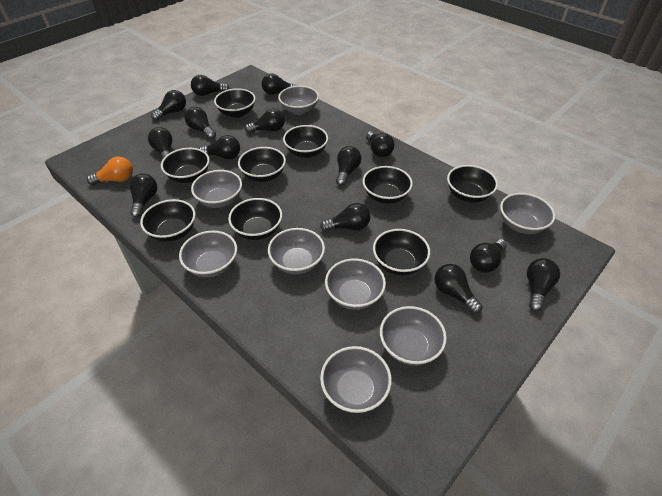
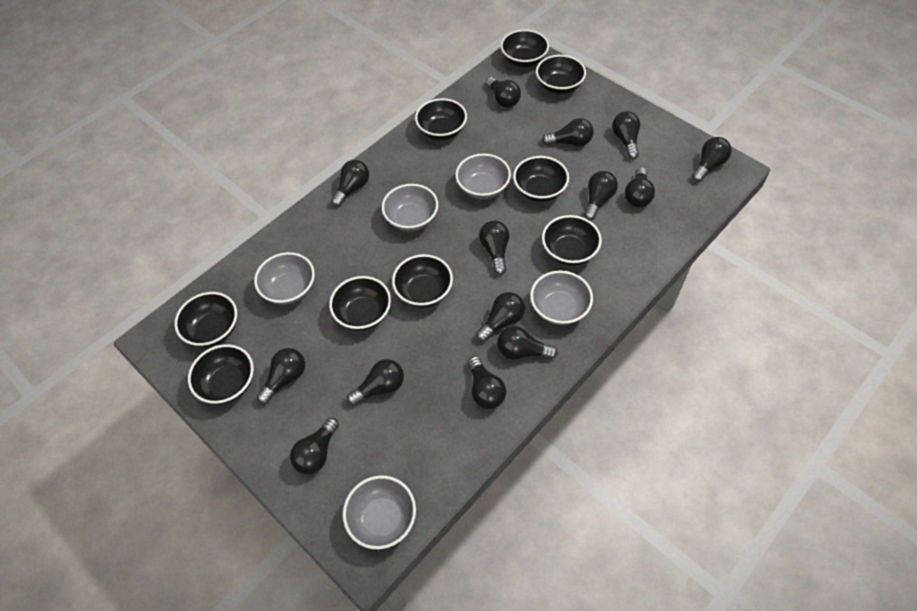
grey bowl: [179,231,237,278] [191,170,242,208] [268,228,325,274] [278,86,319,115] [320,346,392,413] [325,258,386,310] [380,306,447,366] [500,193,555,234] = 8 -> [254,252,315,305] [343,476,416,549] [382,184,438,231] [455,154,511,199] [530,271,593,325] = 5
orange light bulb: [87,156,133,185] = 1 -> none = 0

